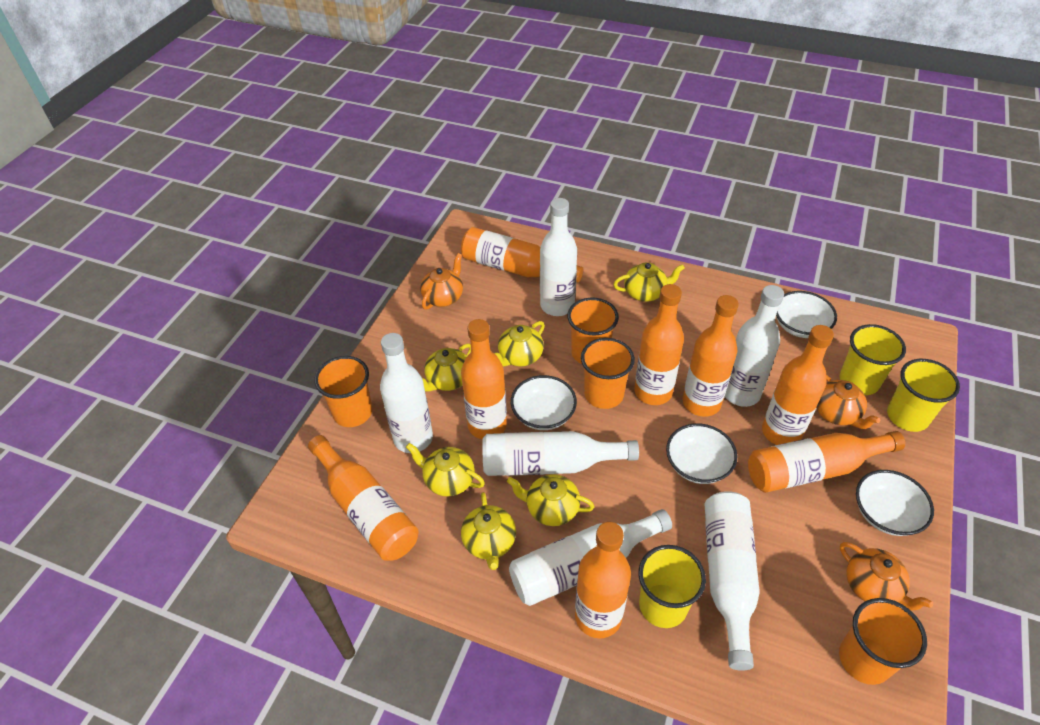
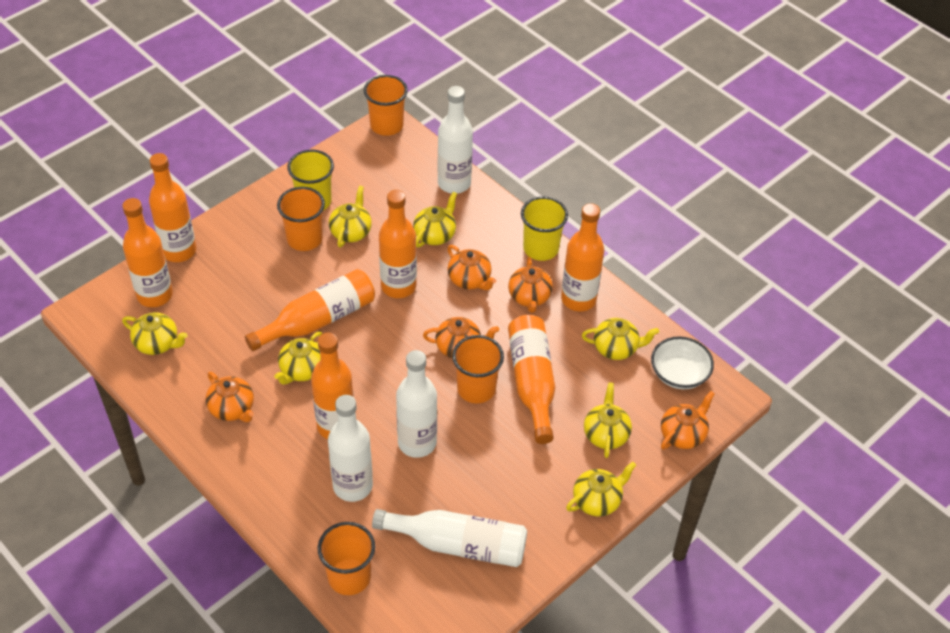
orange bottle: [308,435,419,561] [461,227,583,283] [461,319,507,439] [575,522,631,638] [634,284,684,405] [683,295,739,417] [748,431,905,493] [762,325,834,445] = 8 -> [122,198,173,307] [149,153,196,262] [245,269,375,351] [311,333,354,439] [379,190,417,298] [508,315,555,444] [561,203,604,311] = 7
orange teapot: [420,253,463,310] [816,375,880,429] [840,542,933,610] = 3 -> [205,372,254,422] [423,317,499,358] [447,245,496,290] [508,257,553,313] [661,391,715,450] = 5
white bottle: [380,333,433,453] [483,431,639,476] [509,509,672,606] [540,198,577,316] [705,491,760,671] [725,285,784,407] = 6 -> [328,395,373,502] [372,509,527,567] [396,350,437,458] [438,86,473,194] = 4
white bowl: [511,375,577,430] [666,423,737,484] [776,291,837,338] [856,470,934,536] = 4 -> [651,336,714,389] = 1
yellow cup: [638,545,706,628] [840,324,906,395] [887,359,960,432] = 3 -> [287,150,334,210] [521,196,568,261] = 2
yellow teapot: [406,443,485,496] [422,344,471,392] [461,492,516,570] [494,321,545,366] [507,474,595,526] [614,262,685,302] = 6 -> [122,312,188,355] [274,332,322,385] [329,186,372,247] [413,192,457,248] [566,462,636,516] [582,318,659,360] [584,382,632,458] = 7

